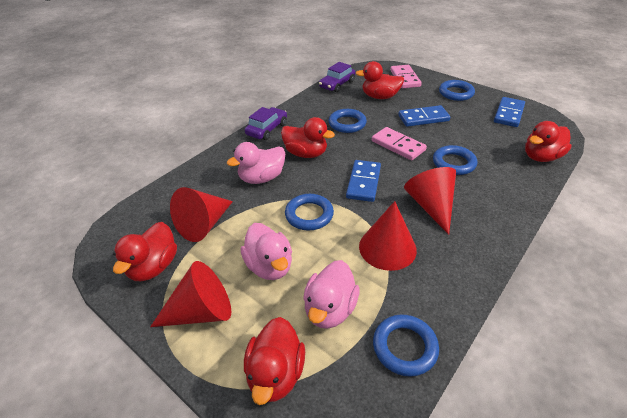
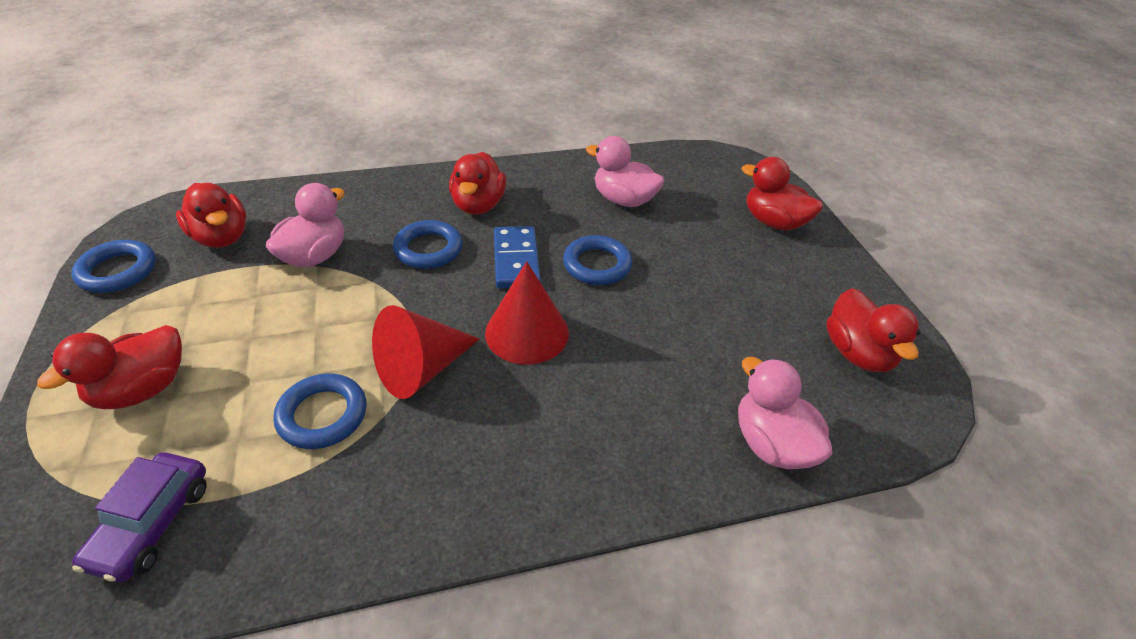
blue domino: [346,160,381,202] [398,105,450,127] [494,97,525,127] = 3 -> [494,226,541,289] = 1
blue ring: [285,194,334,231] [329,109,367,133] [373,314,439,377] [433,145,478,175] [439,80,475,101] = 5 -> [71,240,156,293] [273,374,366,449] [393,220,463,269] [563,235,632,285] = 4
pink domino: [372,127,427,160] [390,65,422,88] = 2 -> none = 0
purple car: [245,107,287,140] [319,62,355,92] = 2 -> [72,452,207,582] = 1
red cone: [150,261,231,327] [170,187,233,242] [359,201,417,271] [404,167,456,235] = 4 -> [372,305,480,399] [485,261,569,365] = 2

